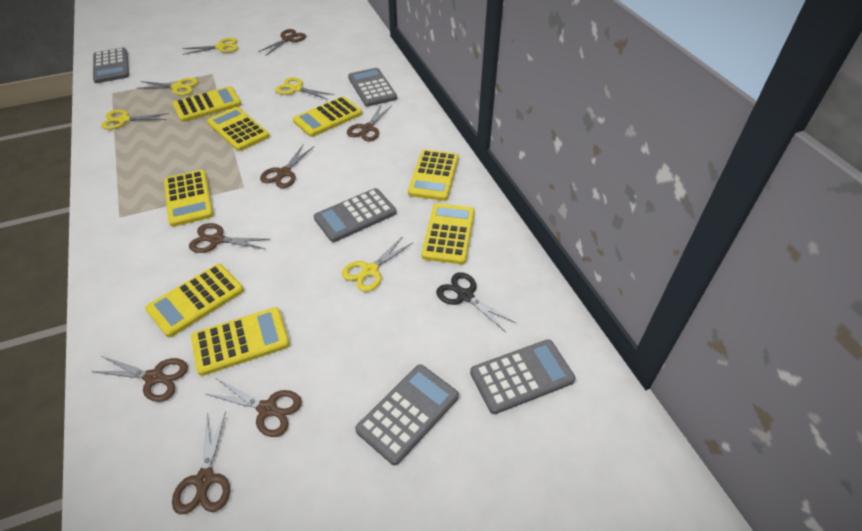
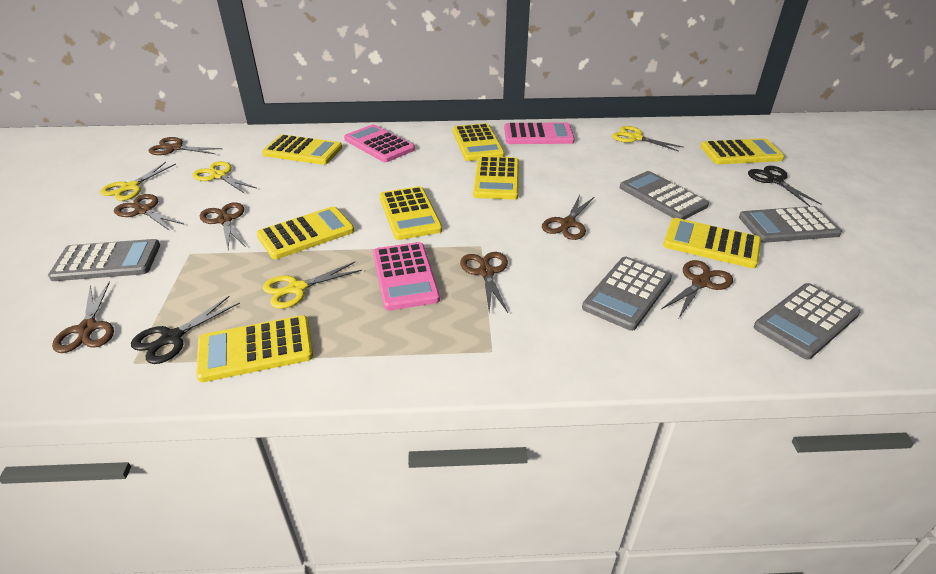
black scissors: [436,272,516,332] = 1 -> [131,296,240,364] [748,166,821,206] = 2
pink calculator: none = 0 -> [344,124,415,162] [373,242,440,311] [504,123,575,144] = 3
yellow scissors: [101,110,169,130] [137,78,198,96] [182,38,238,55] [275,77,334,100] [342,236,413,292] = 5 -> [100,162,176,201] [192,161,256,194] [263,262,362,309] [612,126,684,152] = 4

